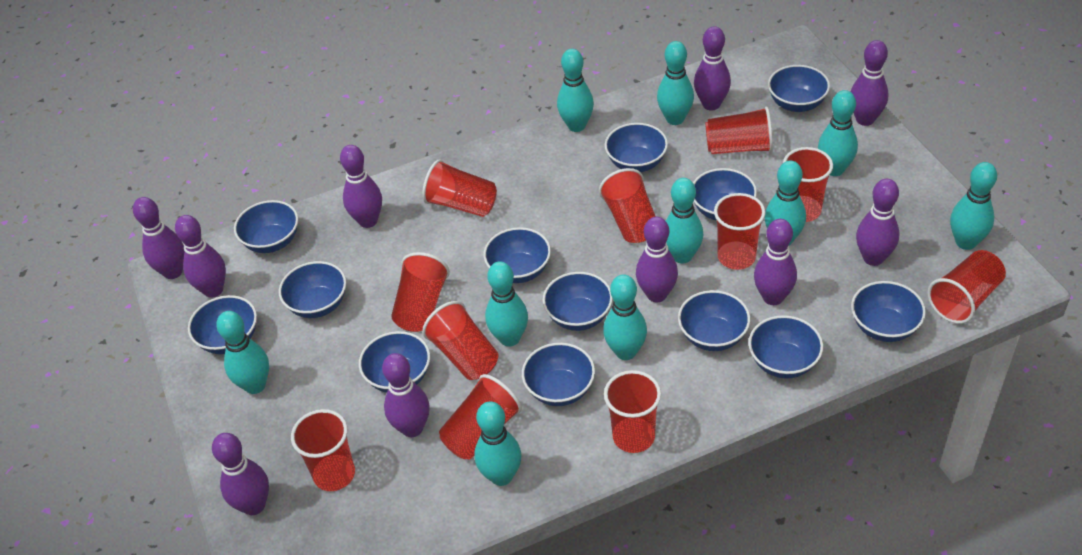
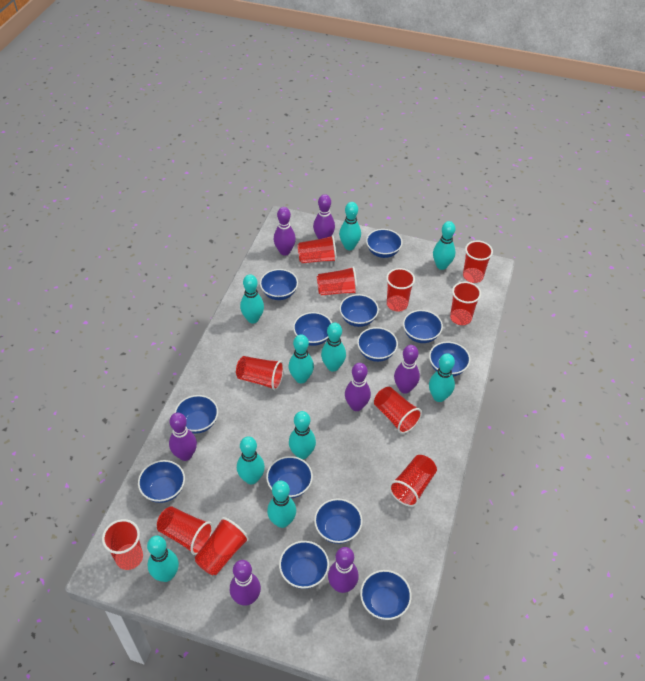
purple bowling pin: [133,197,184,279] [175,215,226,298] [212,433,269,515] [340,145,382,228] [382,353,430,437] [636,217,678,302] [694,26,731,111] [754,219,797,305] [851,40,889,126] [856,179,899,266] = 10 -> [169,413,197,461] [230,560,261,606] [274,207,296,256] [313,194,335,239] [328,547,359,593] [345,363,371,411] [394,345,420,394] = 7

